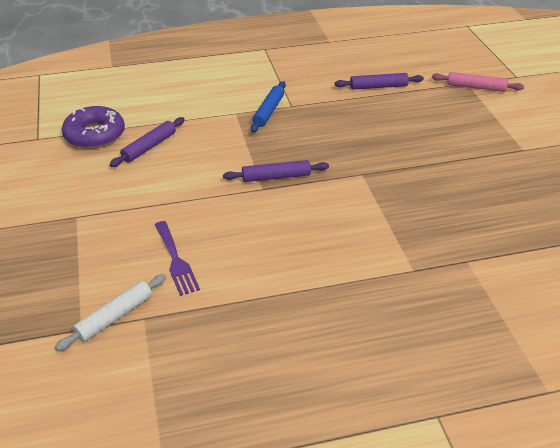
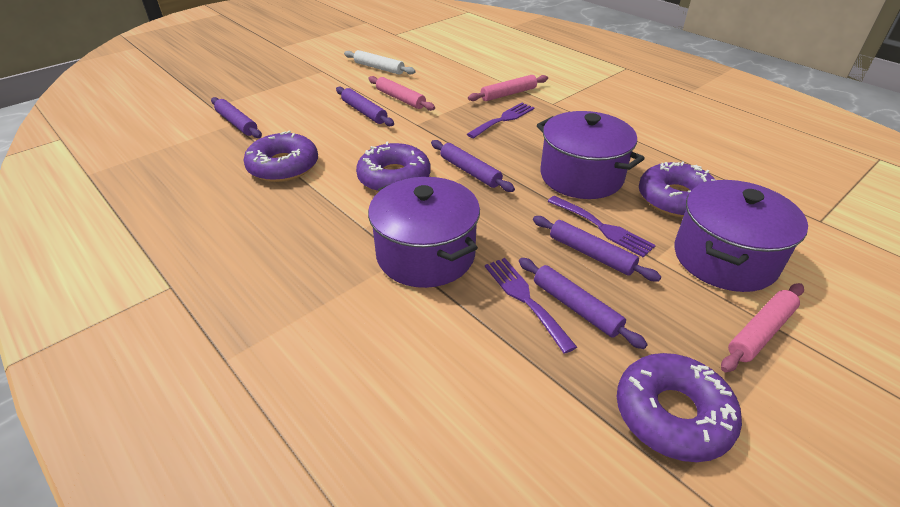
blue rolling pin: [251,81,286,133] = 1 -> none = 0
pink rolling pin: [432,72,524,92] = 1 -> [368,76,435,111] [468,75,548,101] [721,283,804,372] = 3
purple donut: [62,106,125,149] = 1 -> [244,131,318,182] [356,142,431,192] [617,353,742,462] [639,161,715,217] = 4
purple fork: [155,221,200,296] = 1 -> [467,103,534,138] [485,258,577,354] [547,196,656,257] = 3
purple pot: none = 0 -> [368,177,480,288] [537,111,645,199] [674,180,808,292] = 3
purple rolling pin: [110,117,185,167] [223,160,329,182] [335,73,424,90] = 3 -> [211,97,262,138] [336,87,394,126] [431,140,515,192] [519,258,648,349] [533,216,661,281] = 5

